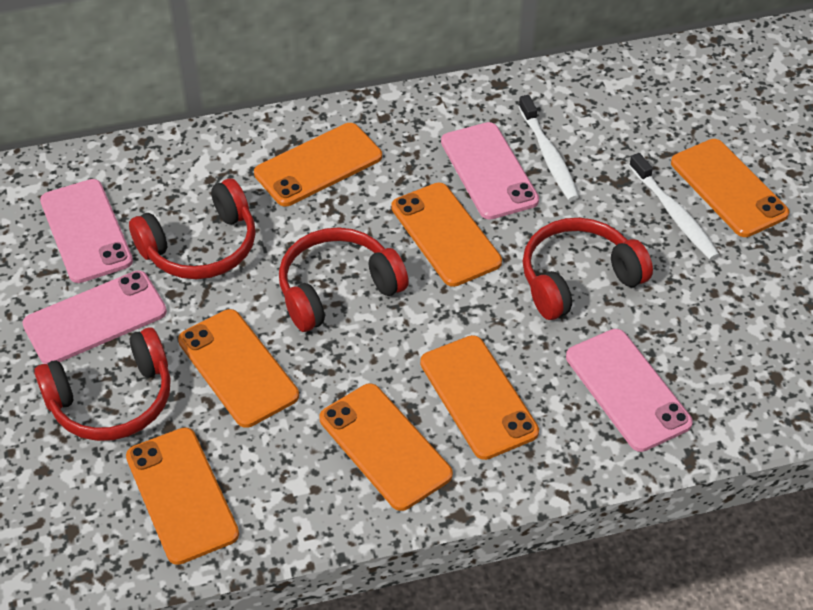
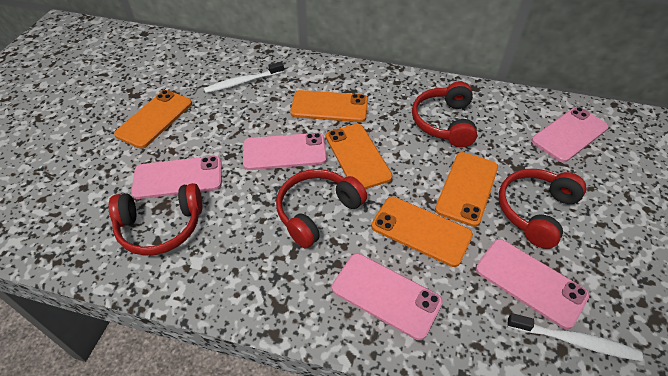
orange phone: [126,427,239,565] [178,309,299,428] [254,123,382,206] [319,383,453,511] [391,183,502,287] [420,335,539,460] [671,139,789,237] = 7 -> [114,90,192,148] [290,90,368,122] [326,124,393,189] [371,197,473,267] [435,152,498,227] = 5
pink phone: [22,271,167,364] [40,179,133,283] [441,122,539,220] [566,329,693,452] = 4 -> [131,156,222,199] [243,133,327,170] [332,253,443,340] [476,239,589,329] [531,107,609,162] = 5

